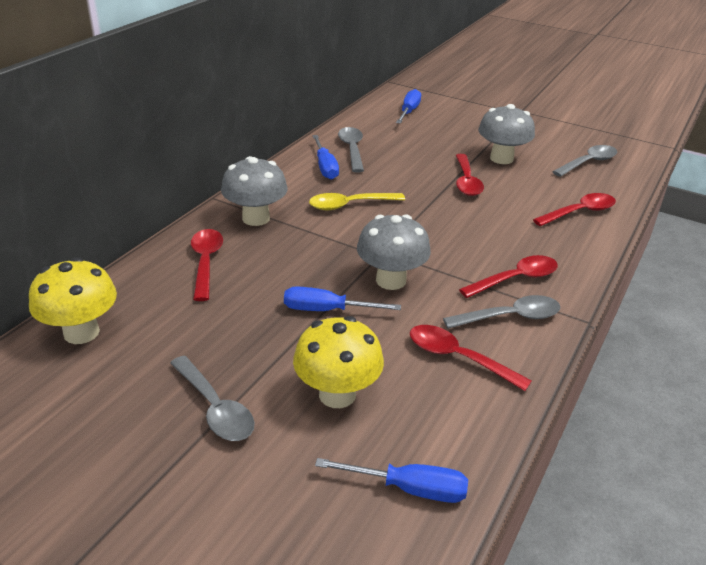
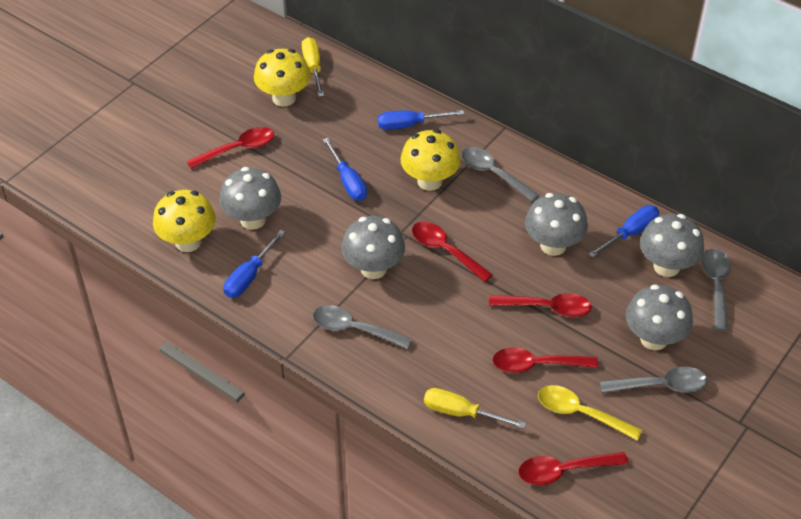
grey mushroom: [221,156,288,226] [357,214,431,290] [478,104,535,164] = 3 -> [219,167,281,230] [341,216,405,279] [525,193,588,256] [626,284,693,350] [640,214,704,277] = 5
yellow mushroom: [29,257,117,344] [293,316,384,408] = 2 -> [153,190,216,252] [254,49,311,107] [400,130,461,191] = 3
yellow screwdriver: none = 0 -> [302,37,324,97] [424,388,526,429] = 2

